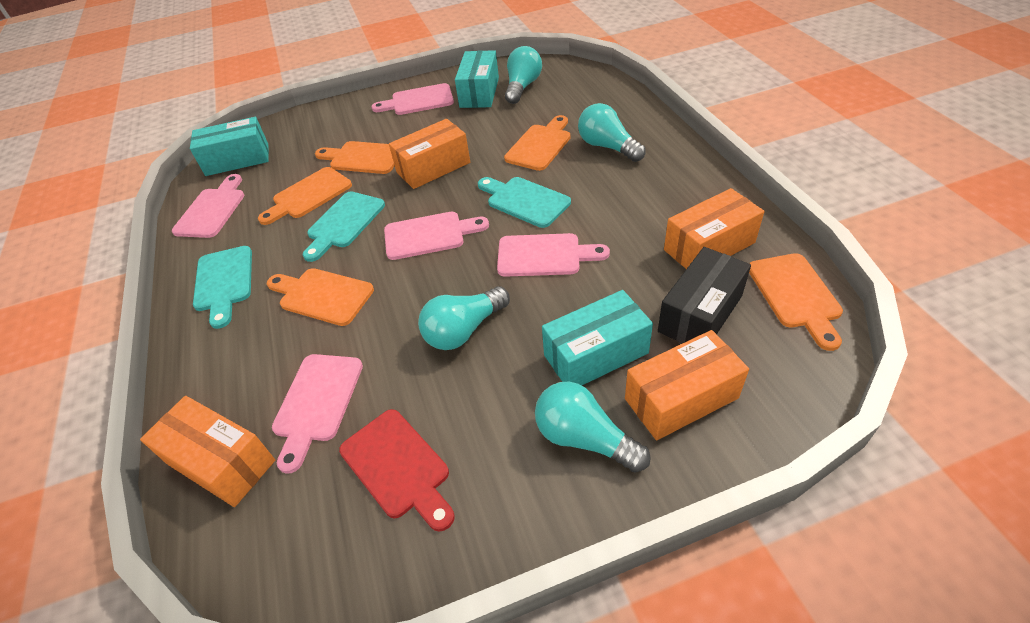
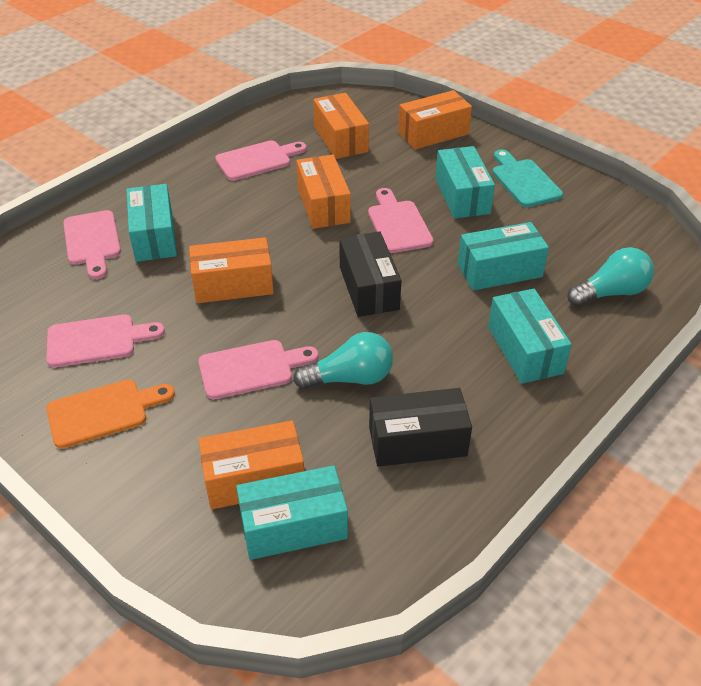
black box: [658,247,751,344] = 1 -> [339,231,401,317] [369,388,472,467] = 2
orange box: [140,396,275,507] [389,119,470,189] [625,330,749,440] [664,188,765,269] = 4 -> [189,237,274,303] [198,420,304,509] [296,155,351,229] [313,93,369,159] [398,90,472,150] = 5
orange cutting board: [258,167,352,225] [267,268,374,326] [315,141,395,174] [504,115,571,171] [749,253,843,351] = 5 -> [46,380,175,449] = 1
red cutting board: [339,409,455,532] = 1 -> none = 0
turquoise box: [190,117,269,176] [455,50,499,108] [542,290,653,385] = 3 -> [126,184,177,262] [236,465,348,560] [436,146,495,219] [458,222,549,291] [488,289,572,384] = 5
turquoise cutting board: [193,246,252,329] [303,191,385,262] [478,177,571,228] = 3 -> [493,149,563,207] = 1
turquoise light bulb: [418,287,510,350] [505,46,542,104] [535,382,651,473] [578,103,646,162] = 4 -> [293,332,393,389] [567,247,654,307] = 2

